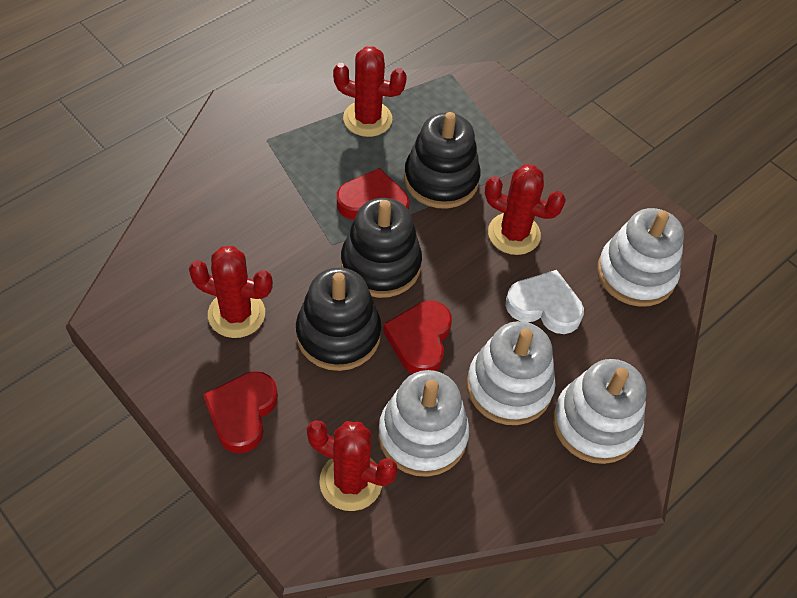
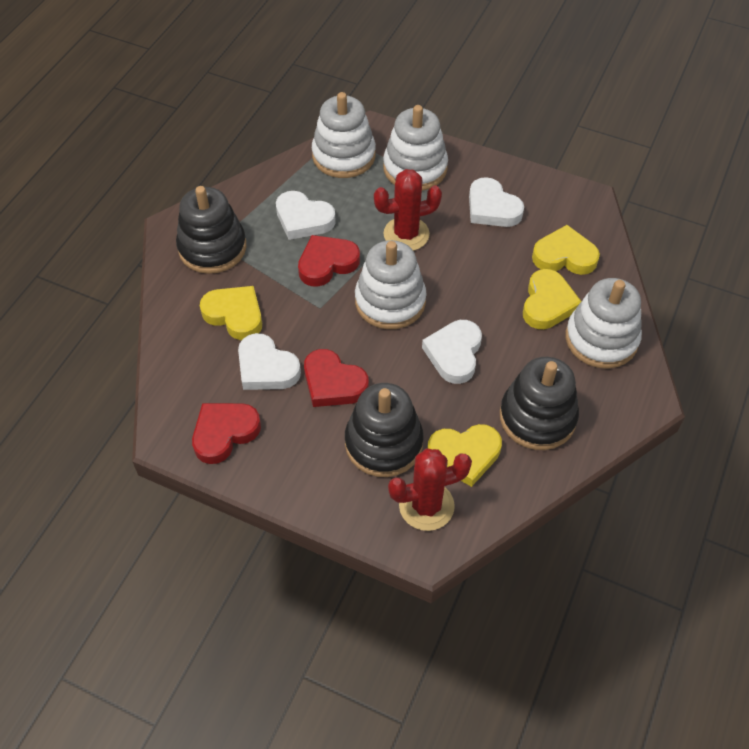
red cactus: [189,246,273,338] [307,420,398,511] [333,46,407,137] [485,164,566,255] = 4 -> [374,169,442,251] [388,448,472,531] = 2
white heart: [505,270,584,334] = 1 -> [238,333,301,390] [276,191,336,240] [422,320,482,384] [469,177,524,227] = 4
yellow heart: none = 0 -> [200,286,262,340] [427,424,502,487] [523,269,581,329] [532,225,600,275] = 4

